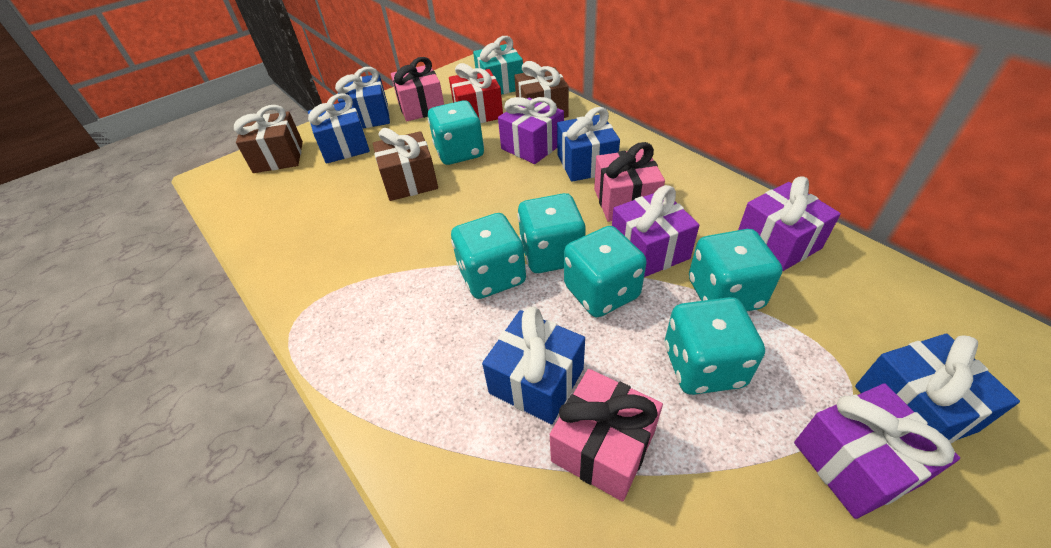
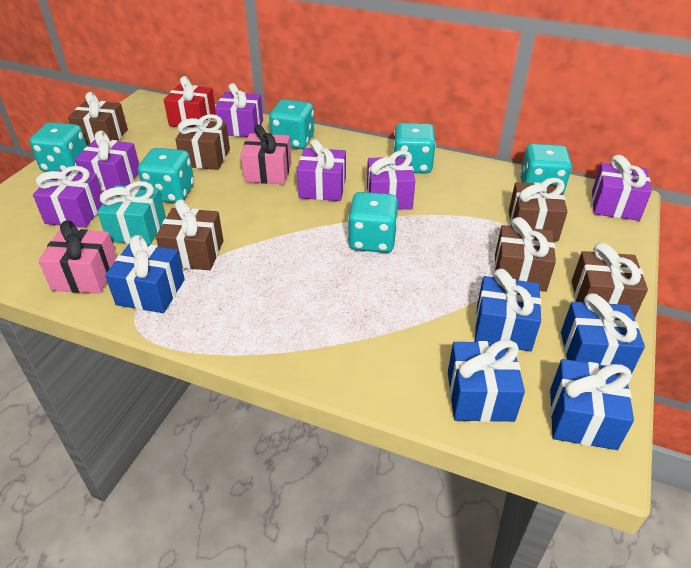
brown gift: [234,105,303,173] [373,128,438,201] [514,61,569,118] = 3 -> [68,92,128,146] [156,199,224,270] [175,114,230,170] [494,217,556,292] [509,178,568,241] [572,243,648,318] = 6
pink gift: [391,57,444,121] [550,369,663,501] [594,142,665,222] = 3 -> [38,220,117,294] [240,124,291,184] = 2
purple gift: [498,97,564,164] [612,185,699,277] [738,176,841,271] [794,383,960,519] = 4 -> [33,166,103,228] [75,130,139,191] [215,83,263,137] [297,139,346,201] [367,150,415,210] [592,155,652,221] = 6

